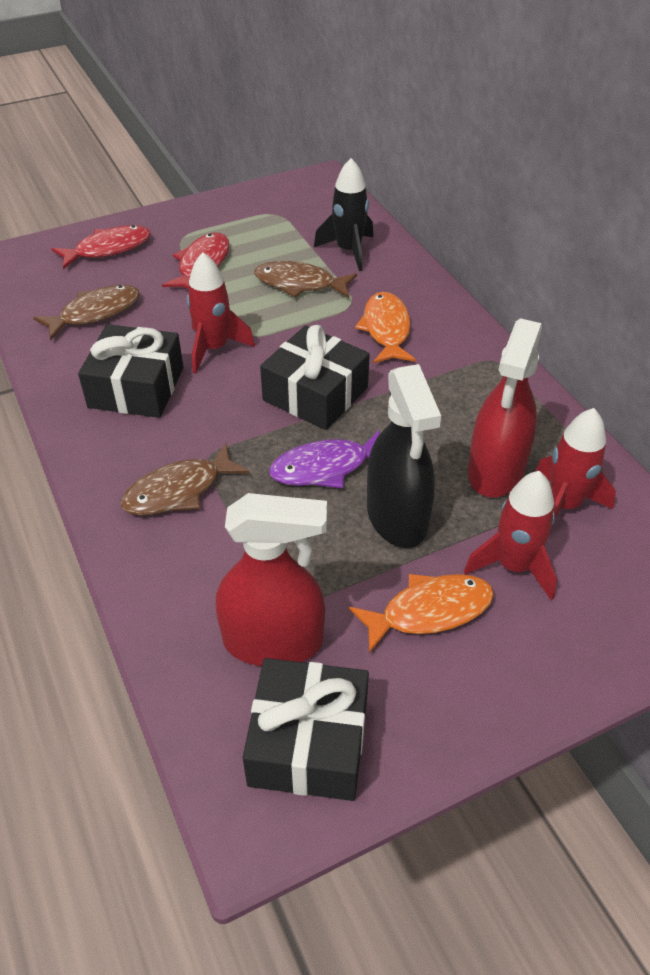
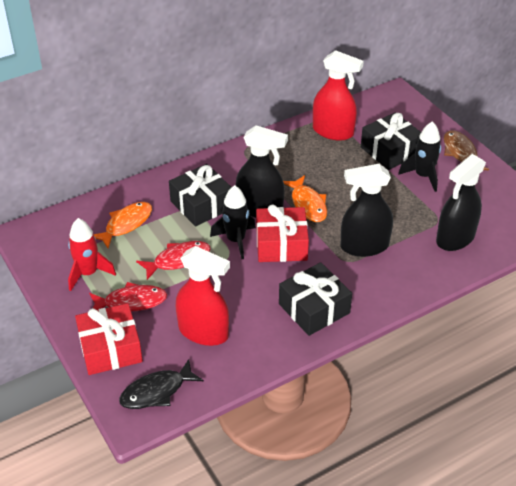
black fish: none = 0 -> [119,359,204,409] = 1
black rocket: [314,158,373,271] = 1 -> [210,185,256,259] [398,121,441,192] = 2
black spray bottle: [367,364,441,548] = 1 -> [236,125,288,218] [340,164,393,257] [436,154,486,251] = 3
brown fish: [33,285,140,340] [121,443,249,516] [254,261,357,298] = 3 -> [444,130,489,170] = 1
purple fish: [269,430,380,488] = 1 -> none = 0
red gift: none = 0 -> [75,303,143,375] [256,204,309,262] = 2
red rocket: [187,252,255,374] [464,471,557,600] [536,408,616,519] = 3 -> [68,218,116,291] = 1

